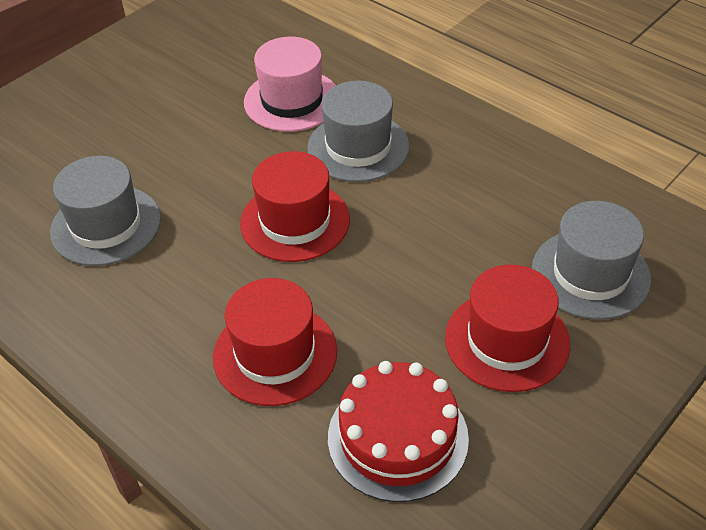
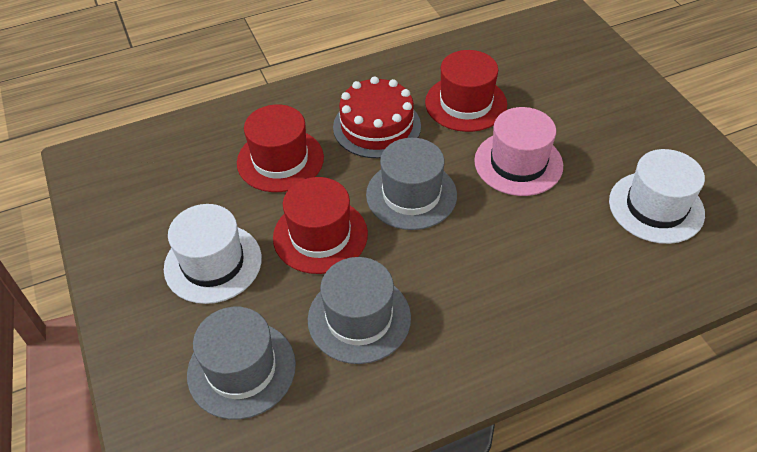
white hat: none = 0 -> [164,204,262,304] [609,149,705,244] = 2

